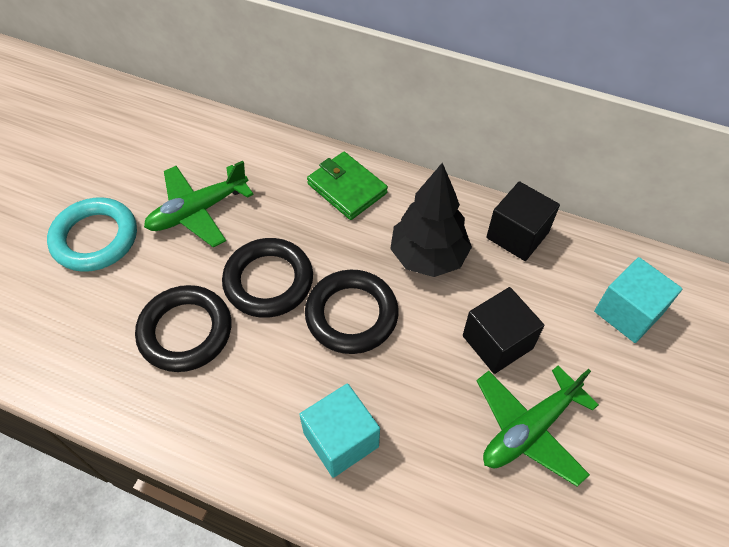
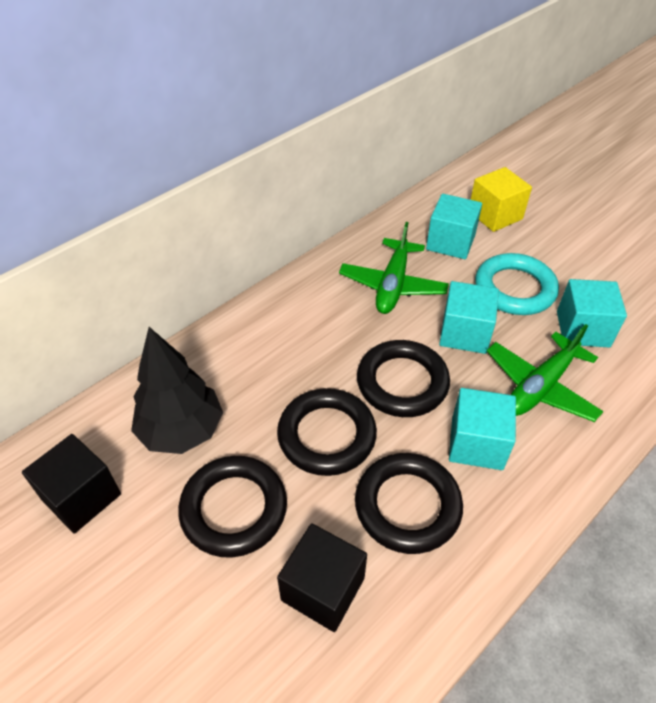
black ring: [135,285,231,372] [222,238,313,318] [305,270,399,354] = 3 -> [178,456,287,558] [277,388,377,476] [355,453,463,554] [357,340,450,417] = 4
green wallet: [307,152,388,220] = 1 -> none = 0
turquoise cube: [299,383,380,478] [594,257,682,343] = 2 -> [426,194,482,259] [439,281,499,354] [449,388,516,470] [557,279,627,347] = 4
yellow cube: none = 0 -> [471,167,532,232] = 1

